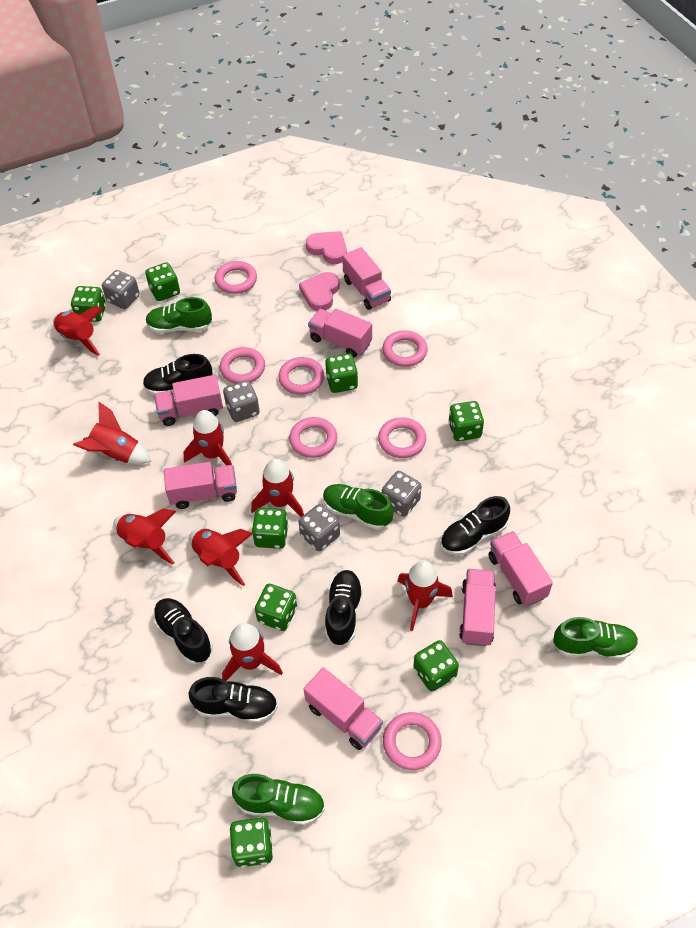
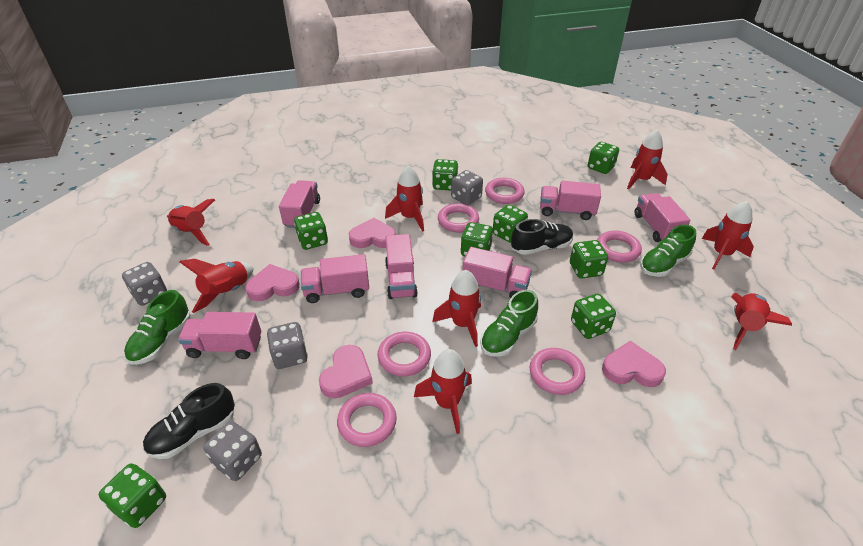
black shoe: [143,354,213,395] [153,598,212,664] [189,677,278,723] [325,570,363,646] [440,496,510,555] = 5 -> [143,383,235,459] [511,219,573,255] = 2
green shoe: [145,297,212,333] [232,774,325,825] [323,484,394,530] [553,617,639,659] = 4 -> [124,290,191,365] [480,290,538,357] [640,225,696,277] = 3
pink heart: [299,272,340,311] [306,231,347,264] = 2 -> [245,264,300,301] [319,345,373,399] [349,218,396,248] [602,341,666,387] = 4
pink ring: [215,261,257,294] [220,347,265,384] [278,357,324,395] [289,417,337,458] [378,417,426,458] [382,330,428,367] [383,712,442,770] = 7 -> [337,393,397,447] [377,332,431,376] [438,203,479,232] [485,178,525,204] [529,348,585,395] [597,231,642,263] = 6

